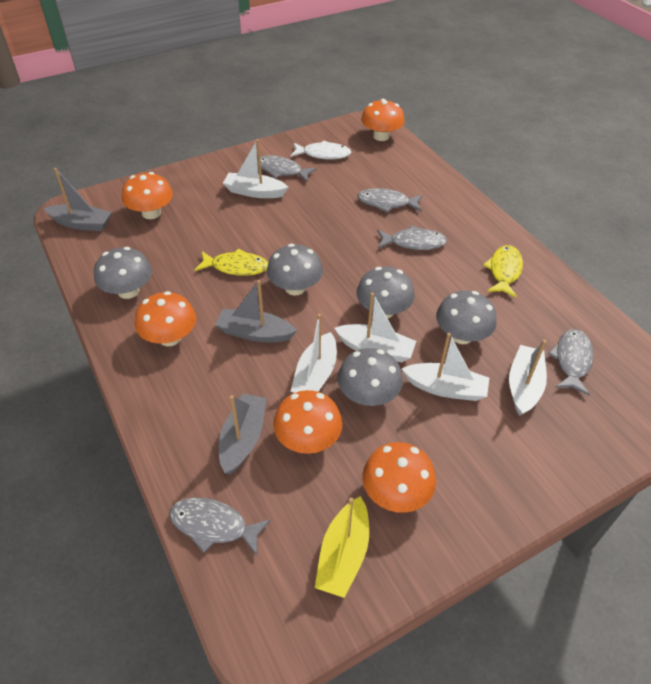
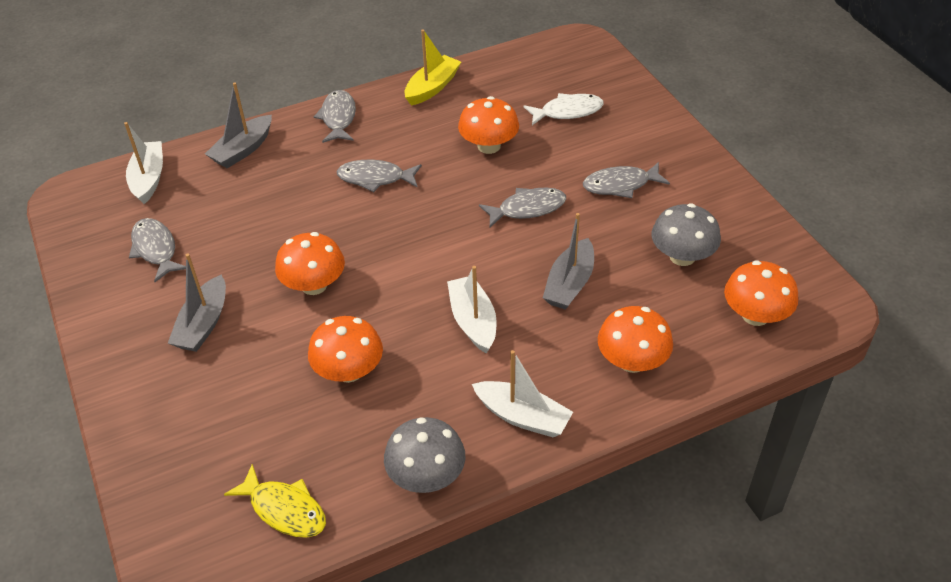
grey mushroom: [94,247,152,299] [267,244,323,295] [338,348,403,406] [357,267,415,319] [436,291,497,344] = 5 -> [384,417,465,493] [652,203,721,266] = 2
white boat: [223,139,288,198] [291,314,337,393] [334,293,416,362] [402,333,489,401] [509,340,547,416] = 5 -> [124,122,163,204] [447,266,497,354] [472,350,573,437] = 3
yellow fish: [195,249,268,276] [483,245,523,298] = 2 -> [224,464,326,538] = 1

